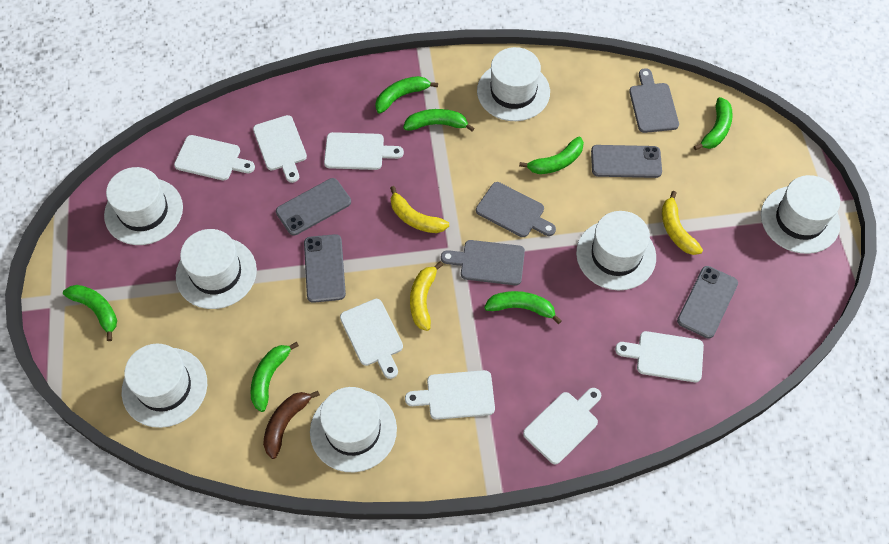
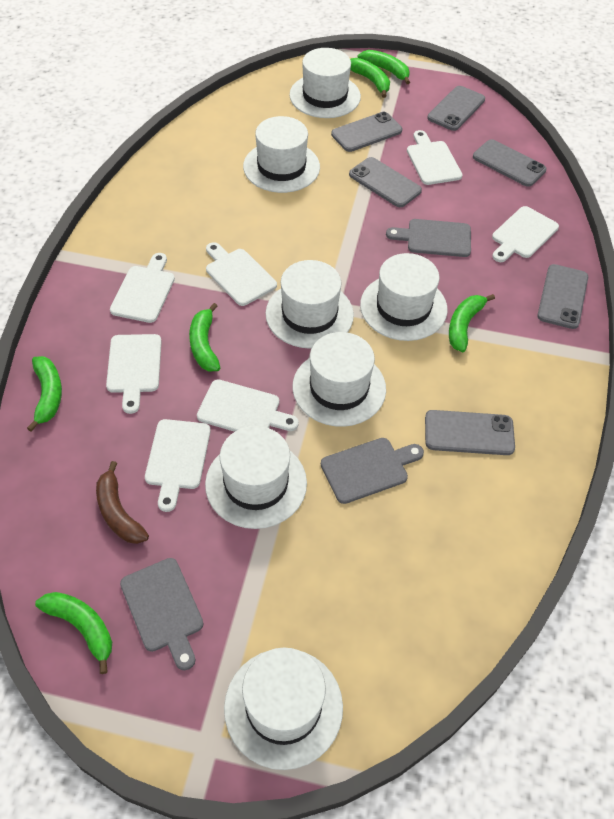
green banana: [63,285,117,341] [251,342,299,412] [375,76,438,113] [403,109,474,132] [484,291,562,324] [519,136,584,174] [694,97,733,150] = 7 -> [27,356,62,432] [35,592,112,674] [189,303,220,371] [350,58,390,98] [357,50,410,84] [449,294,495,352] = 6
grey phone: [276,178,351,235] [304,234,346,303] [591,145,662,178] [677,266,738,339] = 4 -> [331,112,402,152] [349,157,422,207] [425,410,515,455] [427,86,485,131] [473,139,547,187] [537,264,588,329] = 6
yellow banana: [390,186,449,233] [410,262,443,331] [662,191,703,255] = 3 -> none = 0

